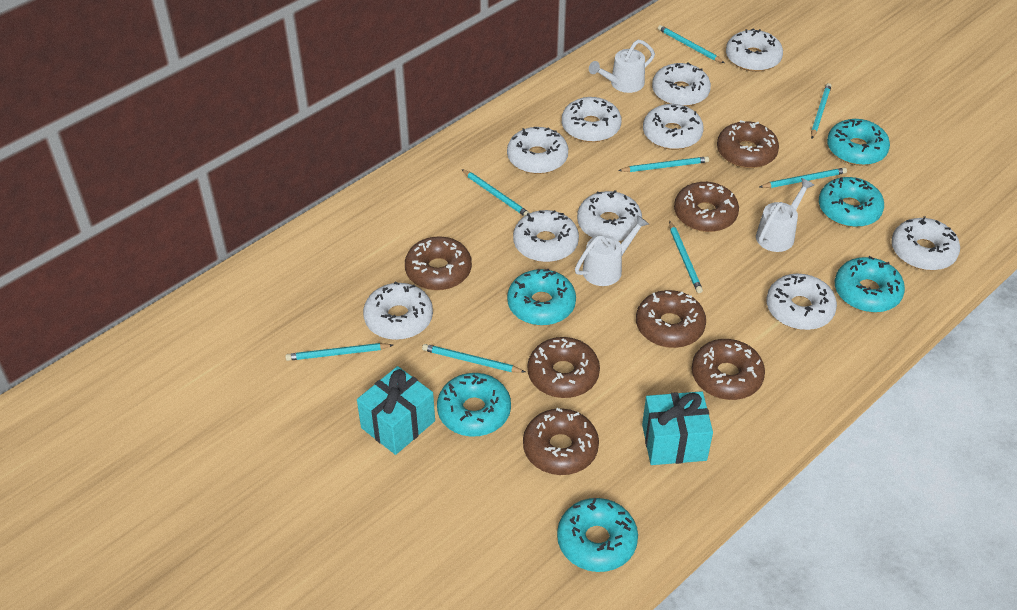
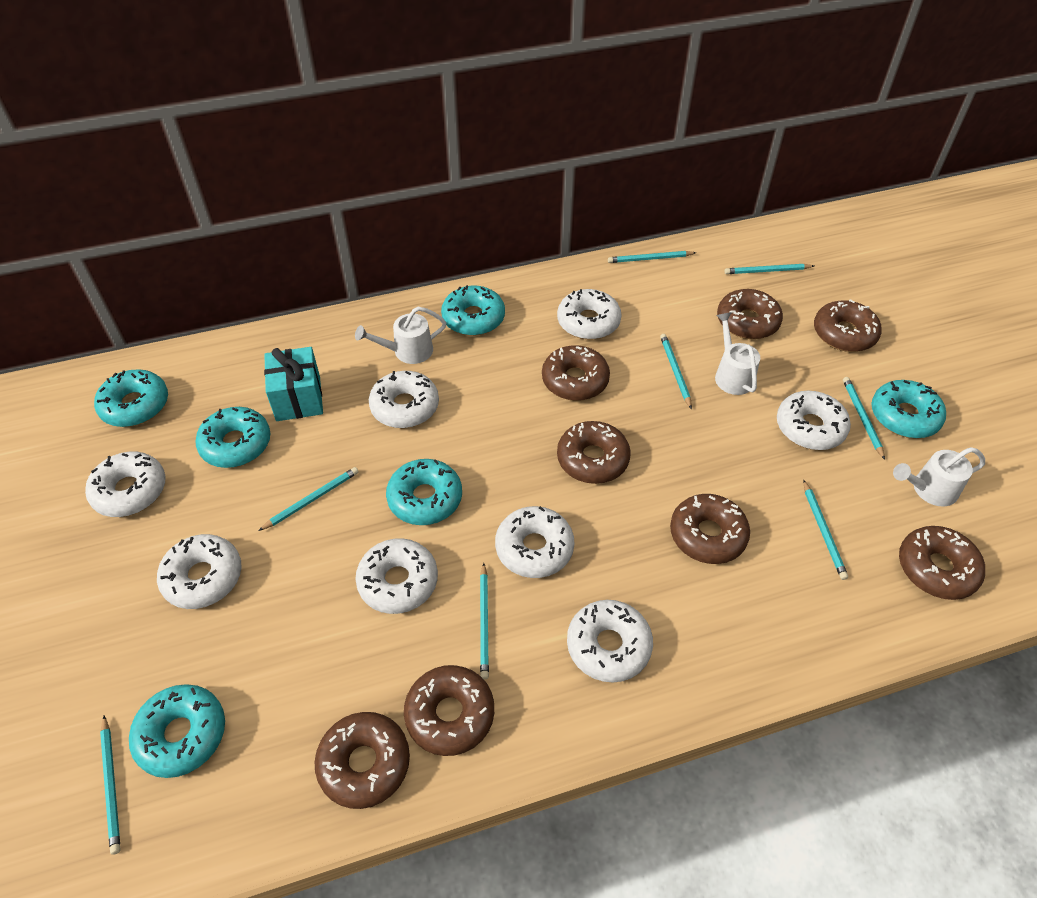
brown donut: [405,236,472,290] [523,408,599,475] [528,337,600,398] [636,290,706,348] [674,182,739,232] [692,339,765,400] [717,120,779,168] = 7 -> [315,712,410,809] [404,665,494,756] [542,345,610,401] [557,421,631,484] [670,494,750,564] [717,289,783,339] [814,299,882,352] [899,526,985,600] = 8
turquoise gift: [357,366,435,455] [642,391,713,465] = 2 -> [264,347,323,421] = 1
white donut: [363,282,433,340] [507,127,568,174] [513,210,579,262] [562,97,621,142] [577,190,642,241] [643,104,704,150] [652,62,711,106] [726,28,783,72] [766,274,837,330] [891,216,960,271] = 10 -> [85,451,166,517] [157,534,242,609] [355,538,438,614] [369,371,439,428] [495,506,574,578] [557,289,622,339] [567,600,653,683] [777,391,851,450] = 8

